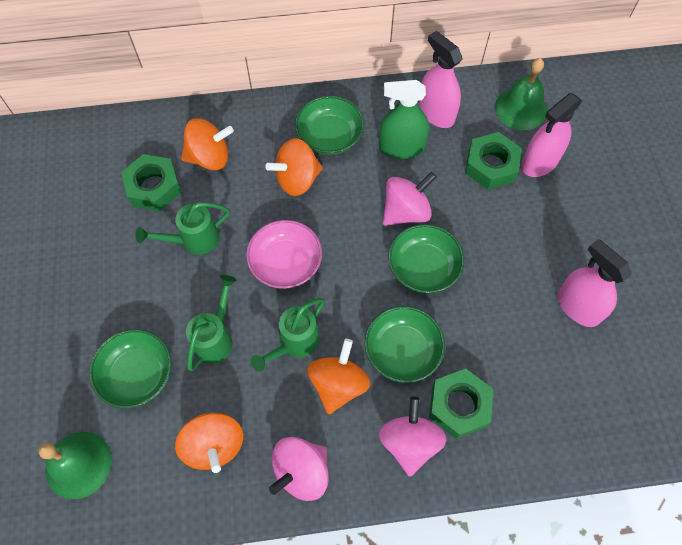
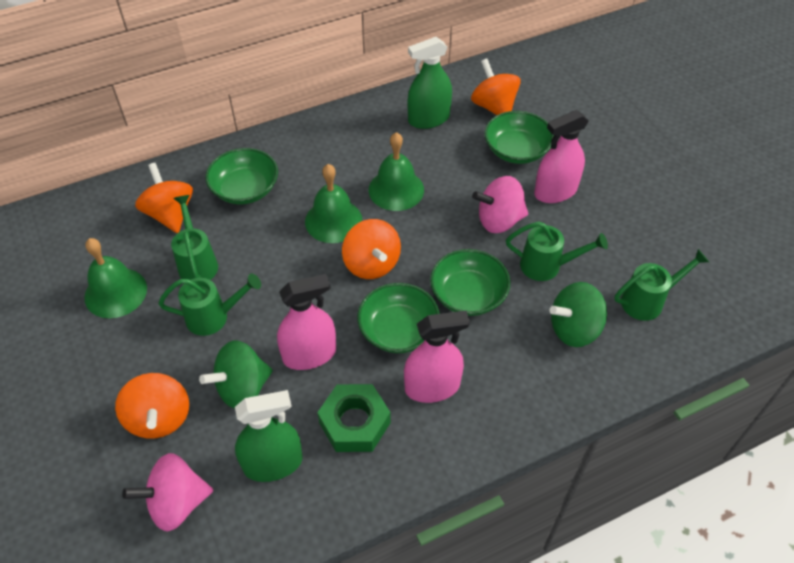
green bell: [39,432,112,499] [495,58,547,130] = 2 -> [84,238,147,318] [305,164,362,243] [369,132,424,211] = 3
green nut: [121,154,182,211] [429,368,494,439] [465,132,522,190] = 3 -> [317,384,391,452] = 1
green spinning top: none = 0 -> [199,341,273,409] [549,282,607,347] = 2
green spray bottle: [379,80,429,159] = 1 -> [235,390,303,482] [408,37,452,129] = 2
green watering can: [136,202,230,255] [186,275,236,371] [250,298,325,372] = 3 -> [158,274,261,336] [171,195,218,280] [506,221,608,281] [614,249,709,321] = 4
pink bowl: [246,220,322,289] = 1 -> none = 0
pink spinning top: [269,437,329,501] [379,396,447,476] [383,172,437,226] = 3 -> [122,453,213,532] [472,176,528,233] = 2

